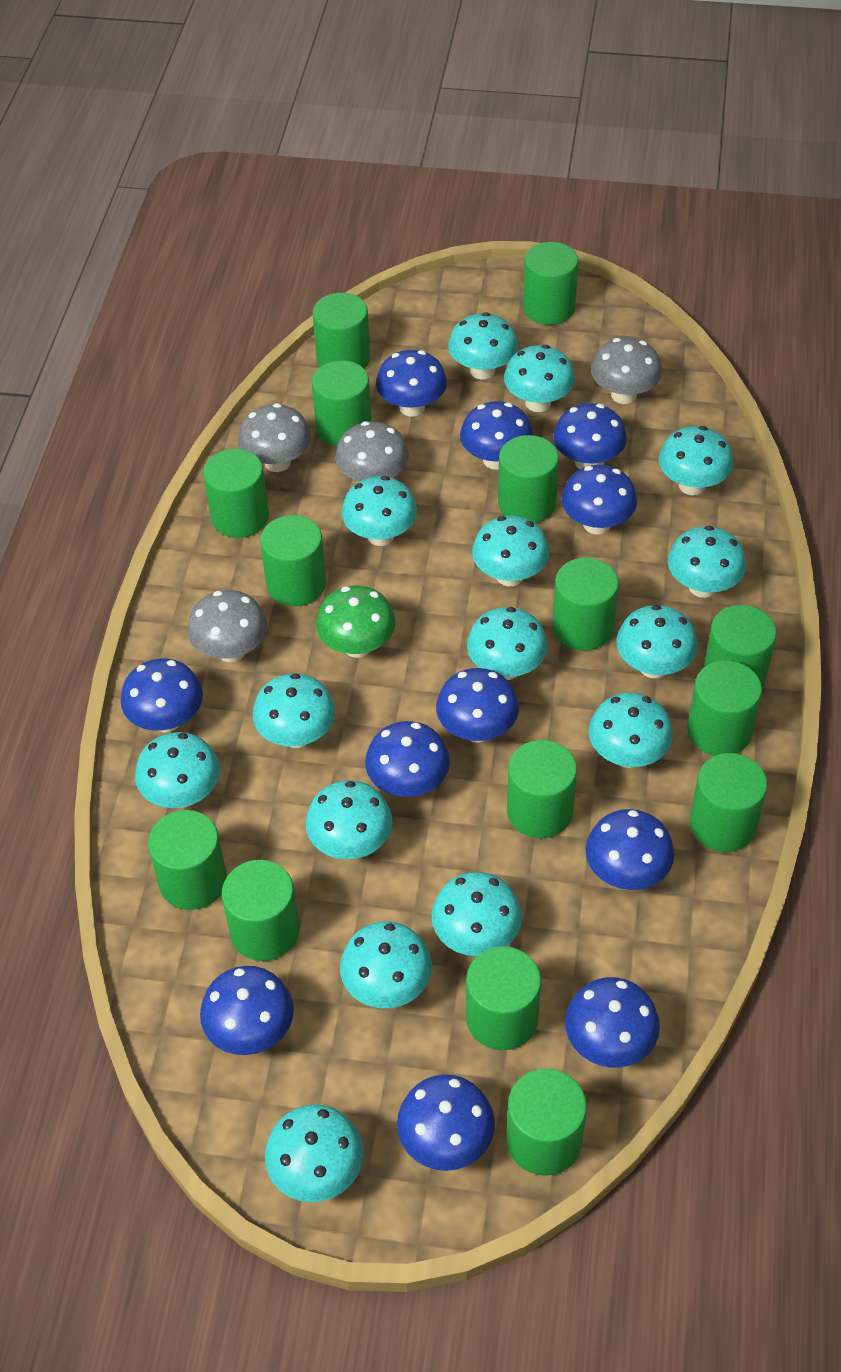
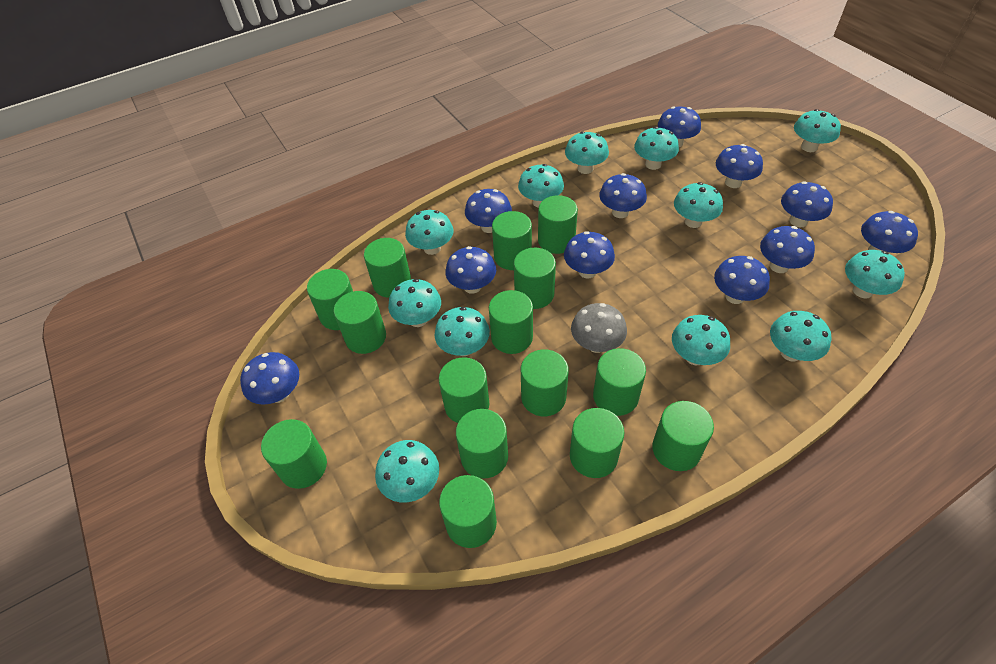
green mushroom: [316,585,395,658] = 1 -> none = 0
grey mushroom: [187,590,267,662] [238,403,311,472] [335,421,409,481] [591,337,662,404] = 4 -> [571,303,627,353] = 1
turquoise mushroom: [135,732,220,808] [253,673,335,748] [265,1104,364,1202] [306,780,392,859] [340,922,432,1008] [342,476,417,546] [431,872,522,956] [448,312,518,379] [467,607,548,680] [472,515,549,586] [504,345,575,412] [589,693,673,768] [616,605,698,678] [659,426,734,495] [668,526,746,598] = 15 -> [375,440,439,503] [388,279,441,327] [405,210,453,255] [435,307,490,356] [518,164,564,208] [565,131,609,174] [634,127,679,170] [672,315,730,365] [674,182,723,228] [770,311,831,362] [794,109,841,152] [845,250,905,298] = 12

